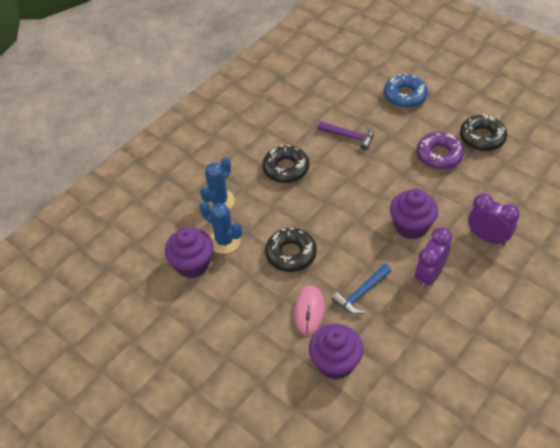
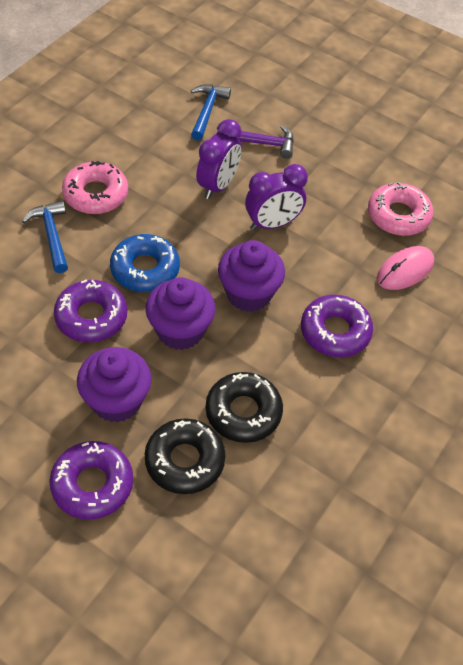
black donut: [262,145,309,183] [265,228,317,272] [460,114,507,151] = 3 -> [145,418,226,494] [205,372,283,443] = 2
blue cactus: [200,157,235,209] [200,202,242,254] = 2 -> none = 0
blue hammer: [332,264,391,314] = 1 -> [22,201,68,273] [191,84,231,141] = 2
pink donut: none = 0 -> [62,161,128,214] [368,182,433,236] = 2
purple donut: [417,132,464,170] = 1 -> [49,441,133,520] [54,280,127,342] [301,295,373,357] = 3

